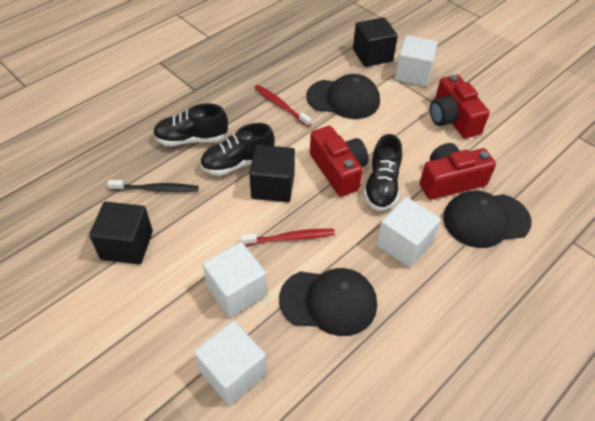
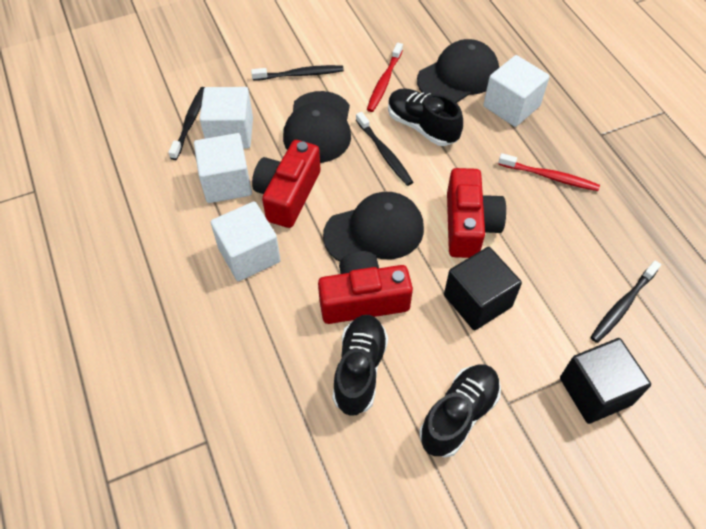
black cube: [89,202,153,264] [249,145,295,202] [353,17,398,67] = 3 -> [444,247,522,330] [560,338,651,424] = 2
black toothbrush: [107,180,198,192] = 1 -> [168,87,205,160] [251,65,344,81] [356,112,413,186] [591,261,661,343] = 4

